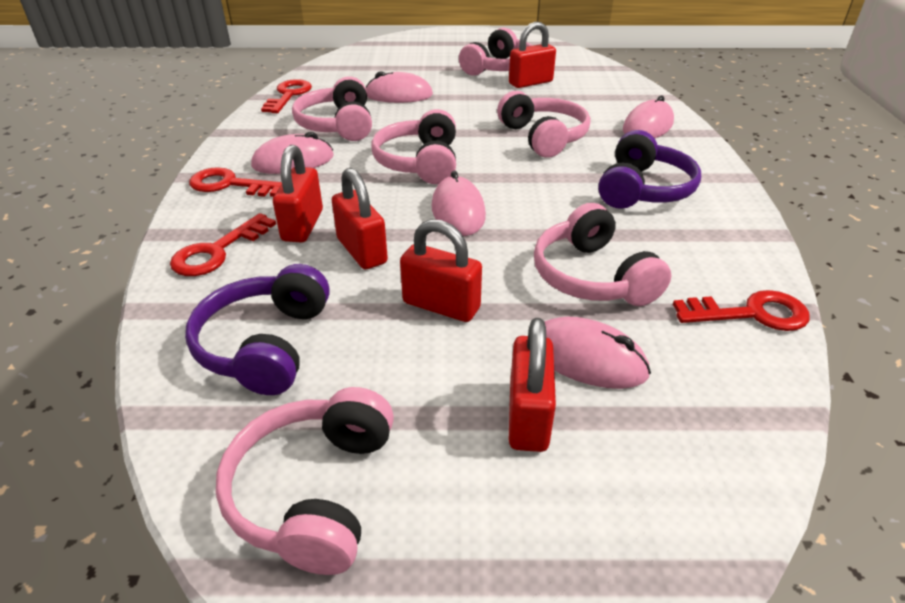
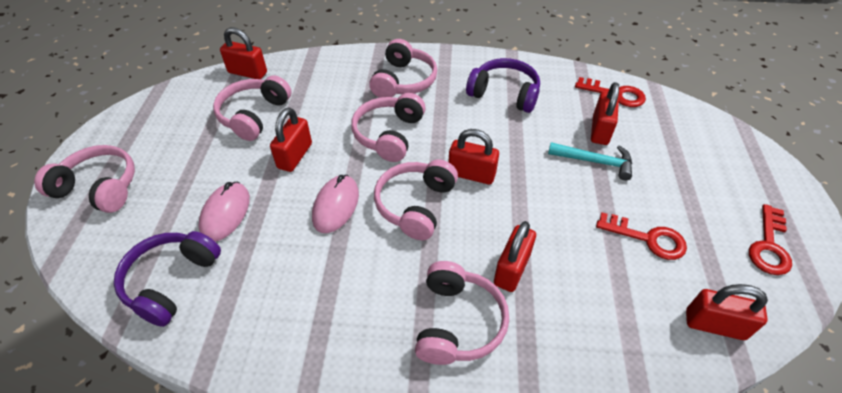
pink mouse: [251,132,333,174] [366,71,433,103] [431,171,486,236] [544,317,651,389] [623,95,674,138] = 5 -> [198,182,250,242] [312,175,359,233] = 2
red key: [170,213,276,276] [189,167,282,197] [261,79,312,113] [673,290,810,331] = 4 -> [575,77,646,107] [596,212,687,260] [749,204,792,275] = 3
red padlock: [273,145,323,242] [332,168,388,269] [400,219,482,322] [509,22,556,88] [509,318,556,452] = 5 -> [220,28,267,79] [270,108,312,172] [448,129,499,185] [494,221,536,292] [591,82,619,145] [686,284,768,340] = 6
turquoise hammer: none = 0 -> [548,142,632,180] = 1

